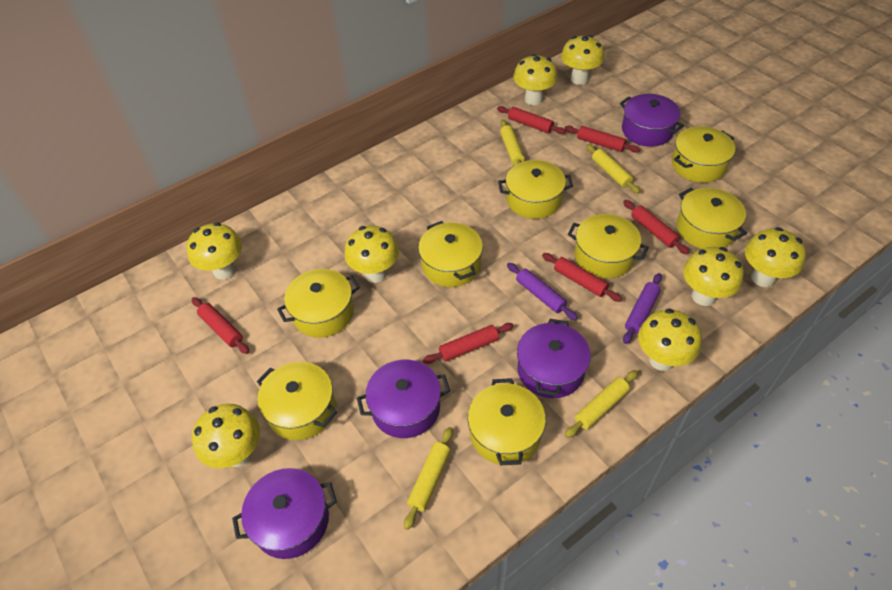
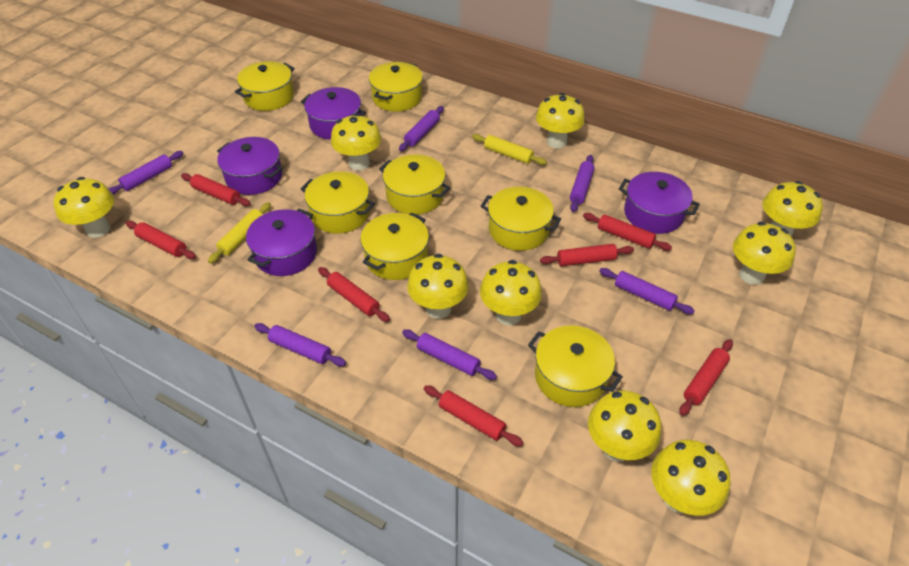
purple rolling pin: [507,263,578,320] [623,273,662,344] = 2 -> [109,151,184,195] [254,323,346,367] [399,106,444,151] [402,329,497,380] [570,155,595,212] [599,268,695,314] = 6
red rolling pin: [192,297,249,354] [423,323,514,364] [497,106,566,134] [542,253,622,302] [564,126,640,153] [623,200,689,255] = 6 -> [126,221,196,259] [181,173,251,206] [318,267,390,322] [424,385,524,446] [540,244,634,266] [583,213,672,251] [679,339,733,416] = 7
yellow mushroom: [186,222,242,280] [192,404,260,468] [344,226,399,283] [513,54,558,105] [561,35,604,85] [638,309,702,371] [683,247,744,306] [745,227,806,287] = 8 -> [53,177,114,238] [331,114,381,171] [407,254,469,319] [480,260,542,325] [536,93,585,149] [588,391,661,462] [651,440,731,516] [733,222,796,285] [763,181,823,237] = 9
yellow pot: [257,362,337,440] [277,269,360,338] [418,221,483,287] [468,378,546,465] [498,160,573,219] [568,214,649,278] [672,126,735,183] [677,188,747,249] = 8 -> [235,61,295,111] [301,171,375,234] [361,212,429,280] [369,62,423,112] [379,154,450,215] [481,187,561,251] [528,326,623,407] = 7
yellow rolling pin: [404,427,453,530] [500,119,525,165] [565,370,638,438] [586,144,640,194] = 4 -> [208,202,271,264] [472,134,547,165] = 2

